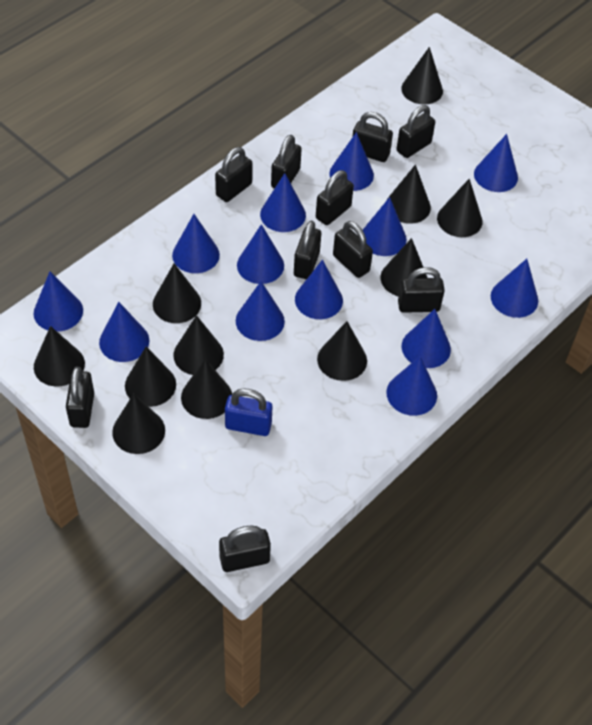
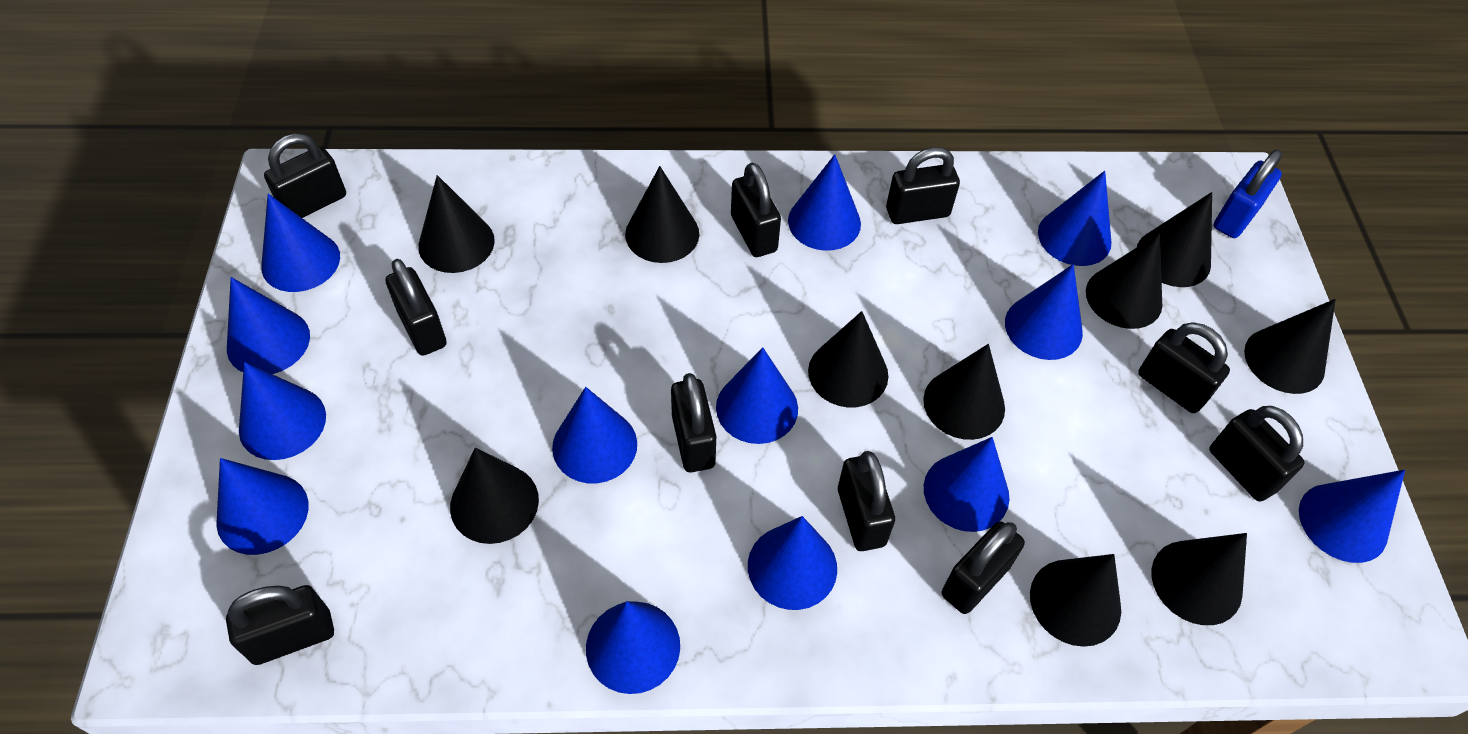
black cone: [34,326,85,387] [112,394,165,454] [125,347,176,407] [153,264,201,323] [173,315,224,375] [181,359,232,419] [317,321,367,381] [380,238,428,297] [388,165,431,224] [401,47,443,104] [437,179,482,237] = 11 -> [418,175,495,273] [450,447,539,544] [625,166,699,263] [808,311,888,407] [923,344,1005,440] [1030,554,1121,647] [1086,233,1162,329] [1137,192,1212,287] [1152,533,1247,625] [1244,299,1336,394] = 10

